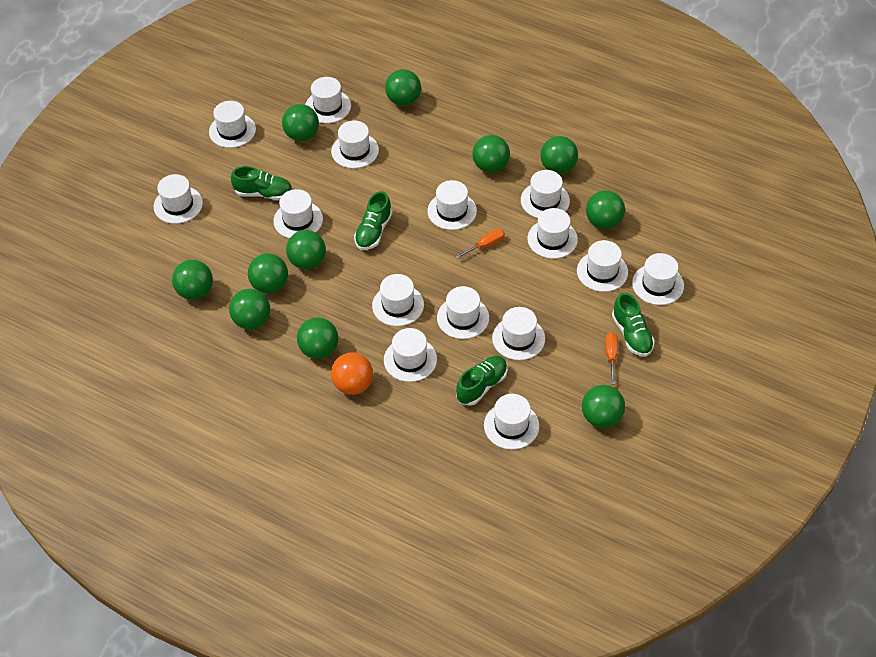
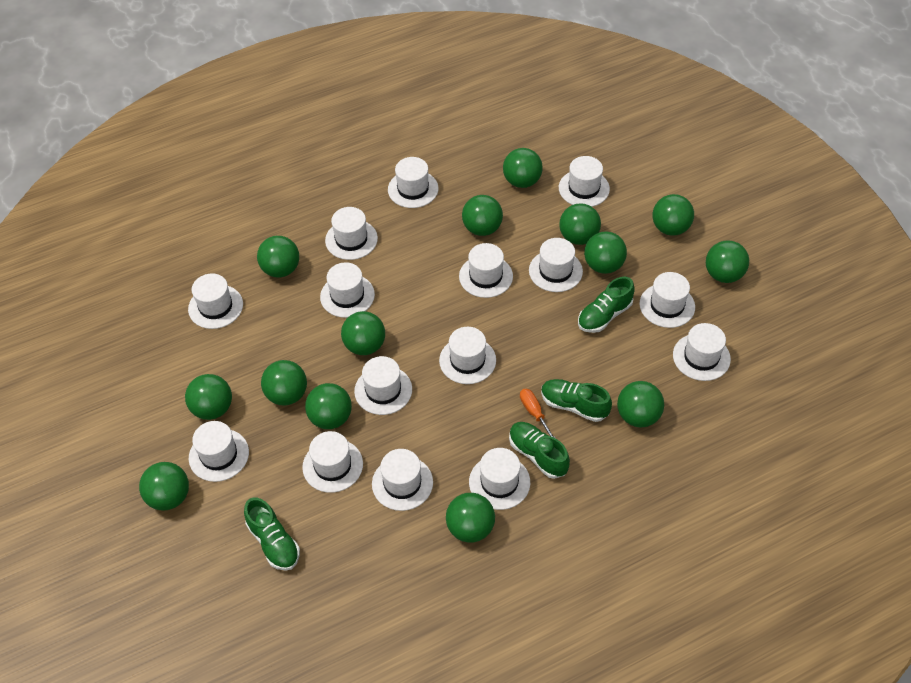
green ball: [172,260,213,300] [229,289,270,329] [248,253,288,294] [282,104,319,141] [286,230,326,269] [297,318,338,359] [385,69,421,106] [472,135,510,173] [541,136,578,174] [582,385,625,428] [586,190,625,229] = 11 -> [139,462,189,511] [185,374,232,420] [257,236,299,277] [261,360,307,406] [305,383,352,429] [341,311,385,355] [446,493,495,543] [462,195,503,236] [503,148,543,188] [559,203,601,245] [584,231,627,274] [617,381,664,427] [653,194,694,236] [706,240,749,283] = 14
orange ball: [331,352,373,395] = 1 -> none = 0
orange screwdriver: [456,229,505,259] [605,332,618,384] = 2 -> [520,389,555,438] = 1

